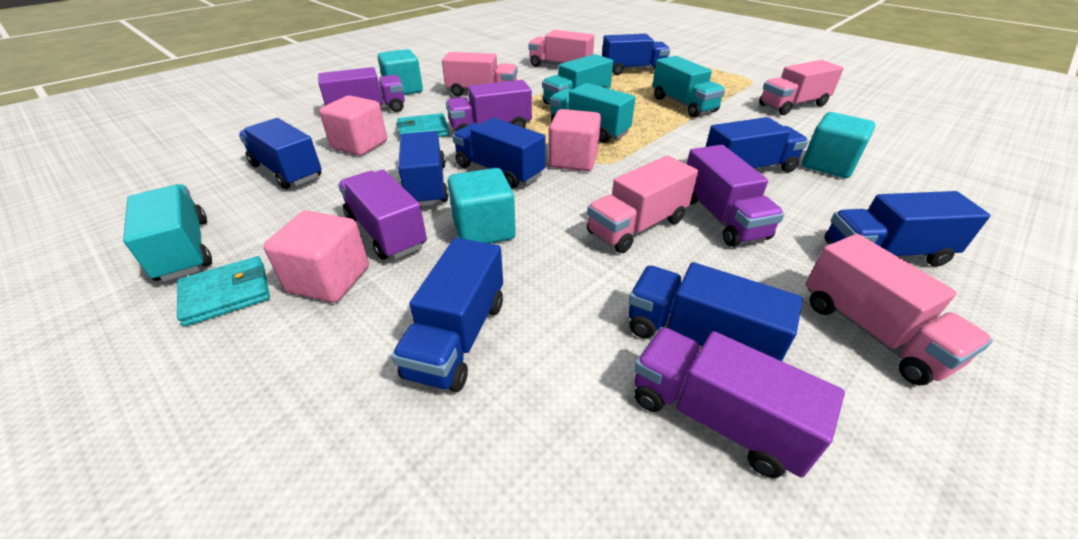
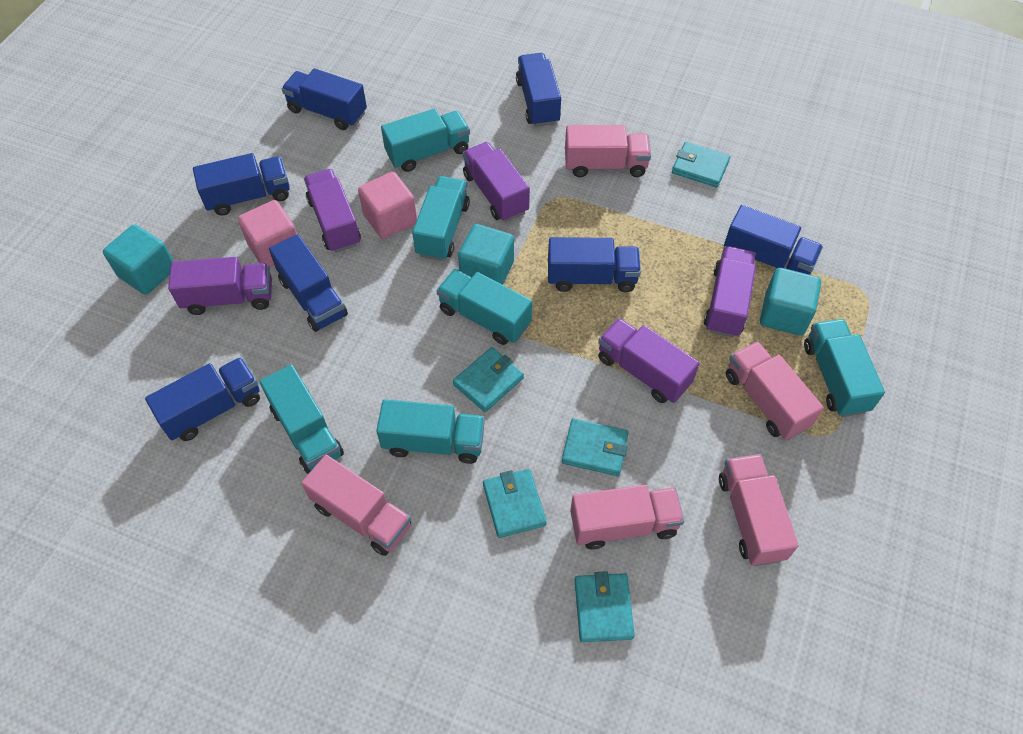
blue truck: [239,118,322,189] [391,238,503,392] [398,131,449,207] [452,118,546,188] [602,34,670,75] [628,262,803,361] [706,117,808,173] [825,191,990,267] = 8 -> [145,357,260,441] [193,153,290,216] [269,234,348,332] [282,68,367,130] [516,53,561,127] [548,237,641,292] [724,205,823,275] = 7
pink cube: [264,211,369,303] [319,95,387,156] [548,109,601,171] = 3 -> [238,200,297,267] [358,172,417,239] = 2
turquoise truck: [123,184,212,282] [542,54,613,104] [550,83,636,143] [652,56,725,117] = 4 -> [259,364,344,474] [376,399,485,464] [381,108,470,172] [412,176,470,261] [436,269,532,345] [804,319,885,417] = 6
turquoise wallet: [177,256,270,327] [396,113,449,137] = 2 -> [453,347,524,412] [483,469,547,538] [562,418,629,476] [574,571,635,642] [672,142,730,187] = 5

